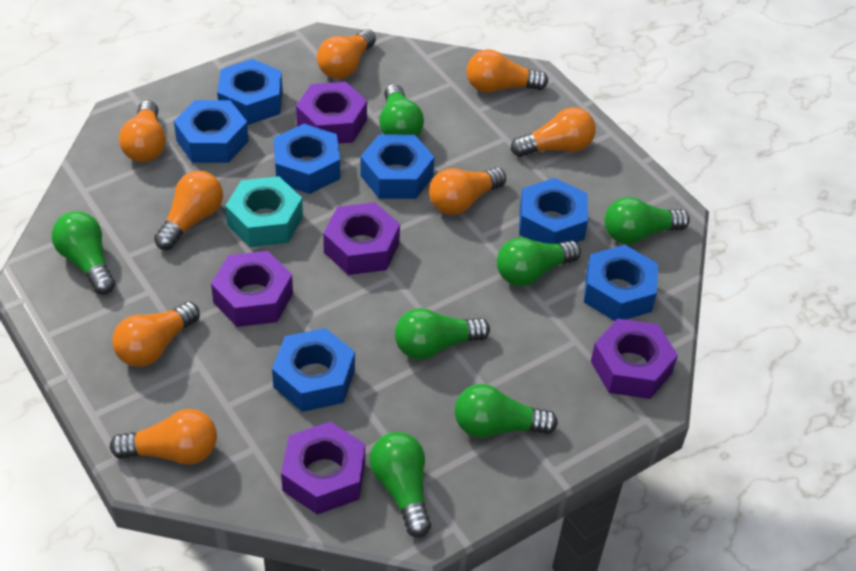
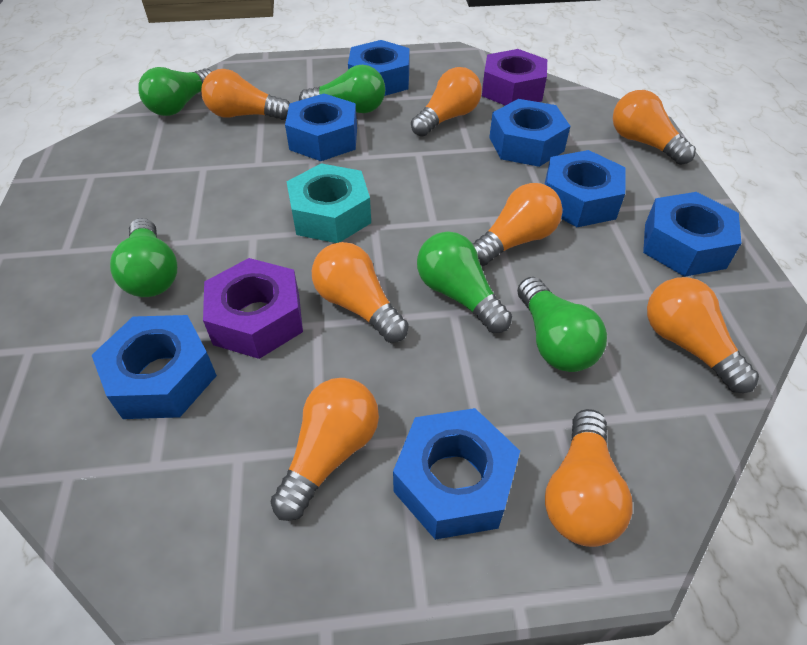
green light bulb: [51,212,115,294] [370,432,431,537] [379,84,424,137] [395,308,490,360] [455,384,558,438] [497,237,581,286] [604,197,690,244] = 7 -> [110,218,177,297] [138,67,212,116] [299,65,385,113] [417,232,512,333] [517,277,607,372] = 5
purple nut: [211,251,293,327] [281,421,365,515] [296,82,367,144] [323,202,400,275] [591,319,678,399] = 5 -> [203,258,303,359] [482,49,547,106] = 2

